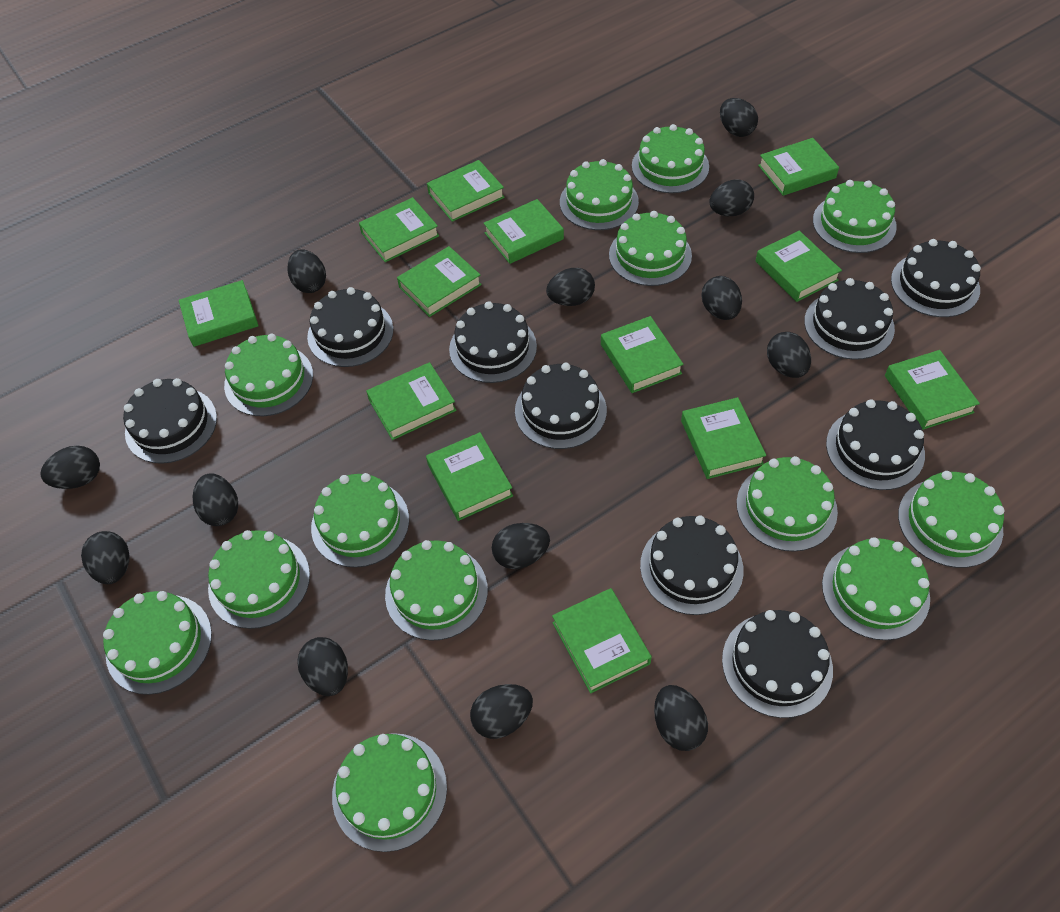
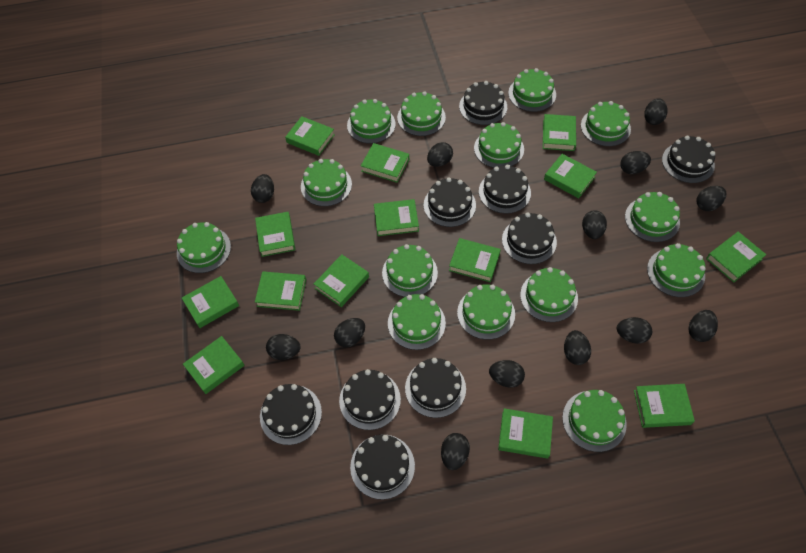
green book: [179,280,259,347] [359,197,439,262] [366,362,456,440] [397,246,482,317] [426,432,513,521] [427,160,505,222] [484,199,564,264] [552,588,652,693] [601,316,684,393] [681,397,766,479] [756,231,842,302] [758,138,839,196] [885,350,980,430] = 13 -> [182,276,239,328] [183,336,245,394] [255,212,295,257] [255,271,306,311] [285,116,335,156] [314,254,369,307] [361,143,409,183] [374,199,419,236] [449,238,501,282] [498,408,553,459] [543,114,576,151] [544,154,597,198] [634,384,695,428] [706,232,766,282] = 14
green cake: [103,591,212,695] [208,530,310,629] [224,334,313,416] [311,473,409,568] [332,733,447,852] [385,540,488,641] [560,159,639,230] [609,211,692,286] [632,124,709,193] [737,456,838,552] [813,180,897,253] [822,537,930,640] [898,471,1004,568] = 13 -> [177,222,231,273] [301,159,352,206] [347,99,396,144] [382,244,438,297] [388,294,446,350] [397,91,446,136] [457,284,515,340] [474,122,524,168] [508,68,556,112] [520,267,578,322] [562,390,627,452] [581,101,631,146] [625,192,680,242] [647,243,706,297] = 14

